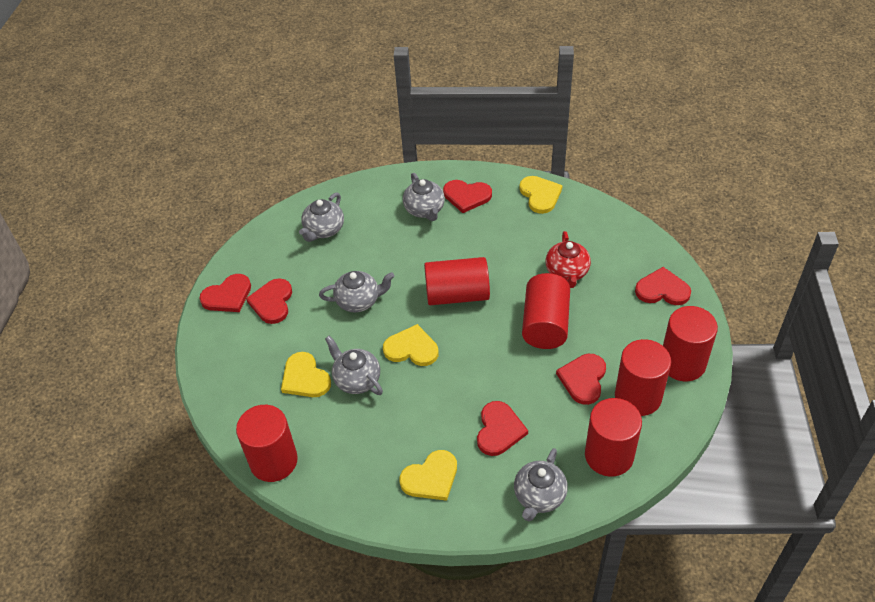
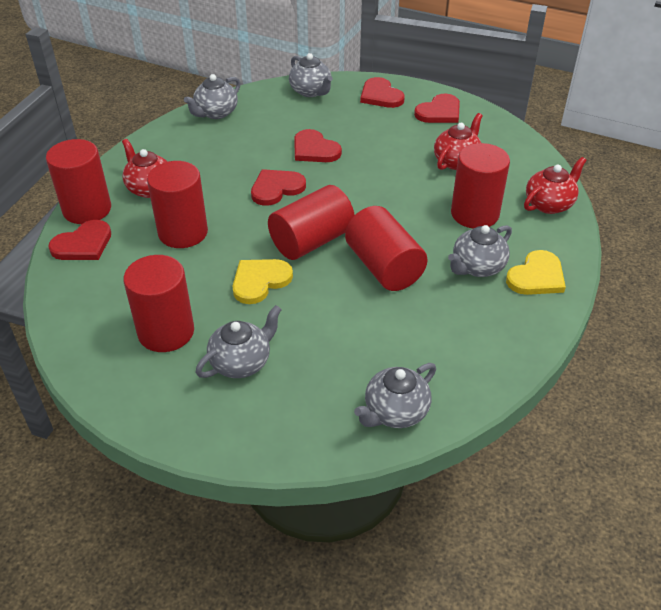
red heart: [199,274,251,312] [246,278,292,324] [443,180,492,213] [477,401,528,456] [556,354,606,405] [635,267,691,305] = 6 -> [48,220,111,260] [251,169,306,206] [294,129,342,162] [360,77,405,108] [414,94,460,123] = 5
red teapot: [546,231,591,288] = 1 -> [122,139,168,198] [434,113,483,170] [524,157,587,214] = 3
yellow heart: [281,352,331,397] [383,324,438,366] [399,450,457,501] [519,176,563,214] = 4 -> [233,259,293,304] [506,250,566,295] = 2

